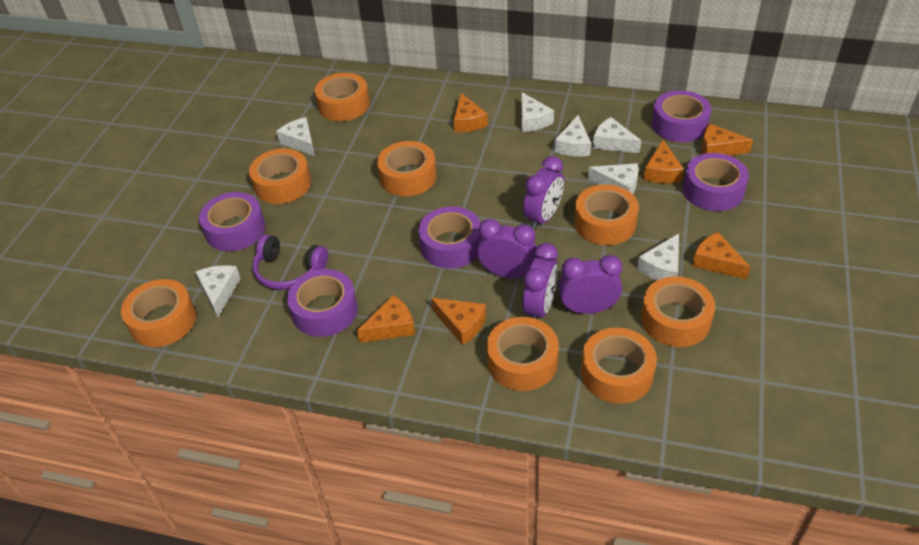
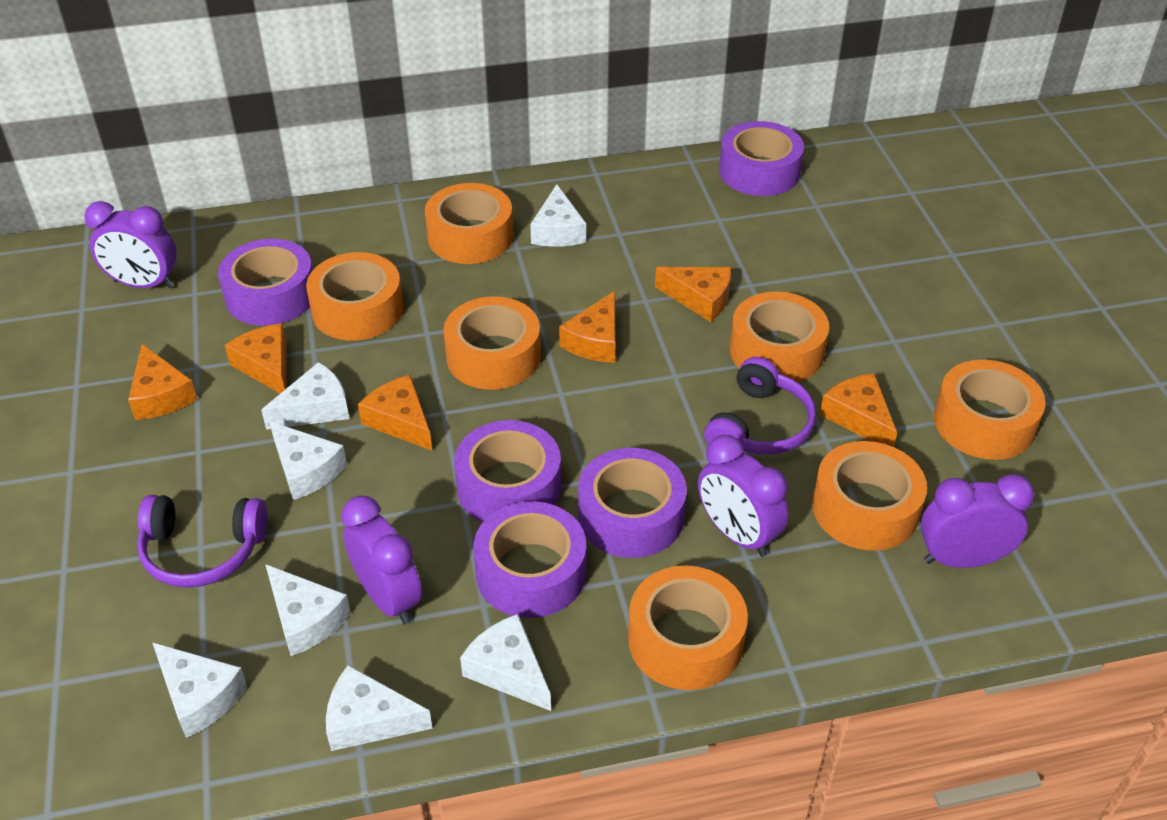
orange tape: [121,279,196,347] [249,149,311,204] [315,73,370,121] [377,141,437,196] [487,317,559,391] [574,185,639,245] [581,328,657,404] [641,276,715,347] = 8 -> [306,252,404,340] [425,183,513,264] [443,296,541,390] [628,566,748,690] [730,291,829,382] [812,441,927,551] [934,359,1046,460] = 7
purple headphones: [252,234,328,290] = 1 -> [137,495,267,588] [704,357,816,455] = 2

